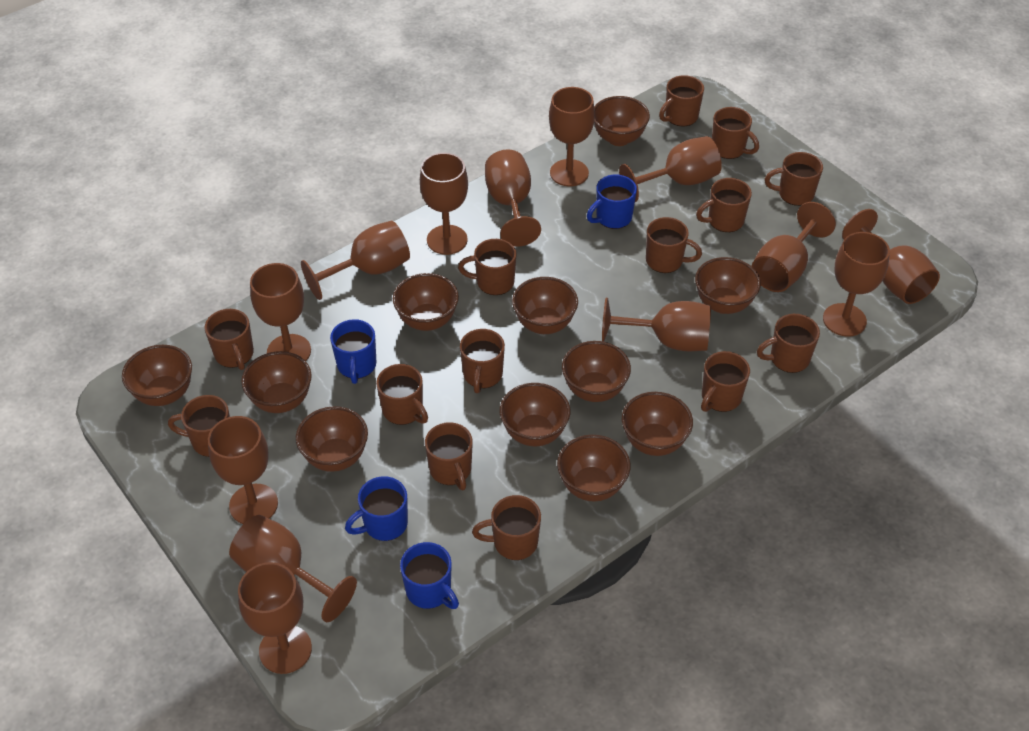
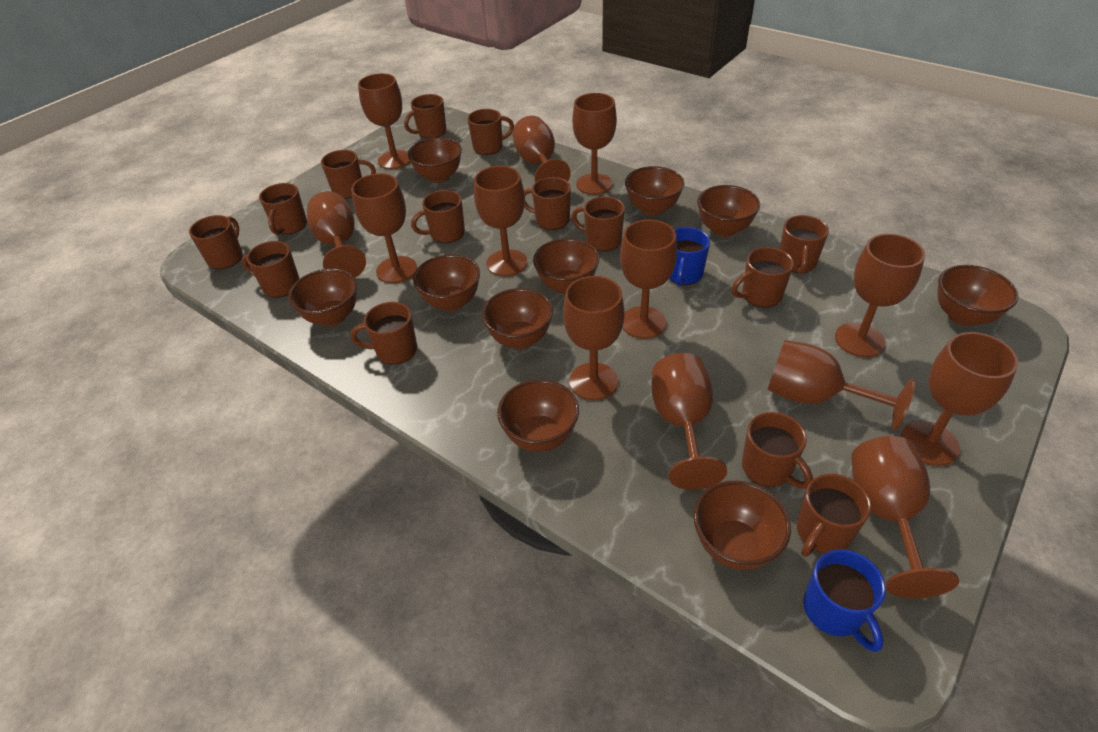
blue mug: [330,319,376,384] [345,476,408,541] [400,542,459,609] [587,174,637,229] = 4 -> [669,227,710,286] [803,549,886,652] = 2
brown bowl: [122,345,192,406] [241,351,312,413] [296,406,368,472] [393,273,459,331] [500,383,570,446] [512,277,578,334] [557,435,631,501] [562,341,631,402] [594,96,650,146] [622,392,693,456] [695,257,761,314] = 11 -> [288,268,357,326] [408,137,462,183] [413,254,480,311] [482,288,553,349] [497,379,579,452] [533,238,599,294] [625,166,685,216] [693,481,791,570] [697,185,760,237] [937,265,1018,326] = 10

